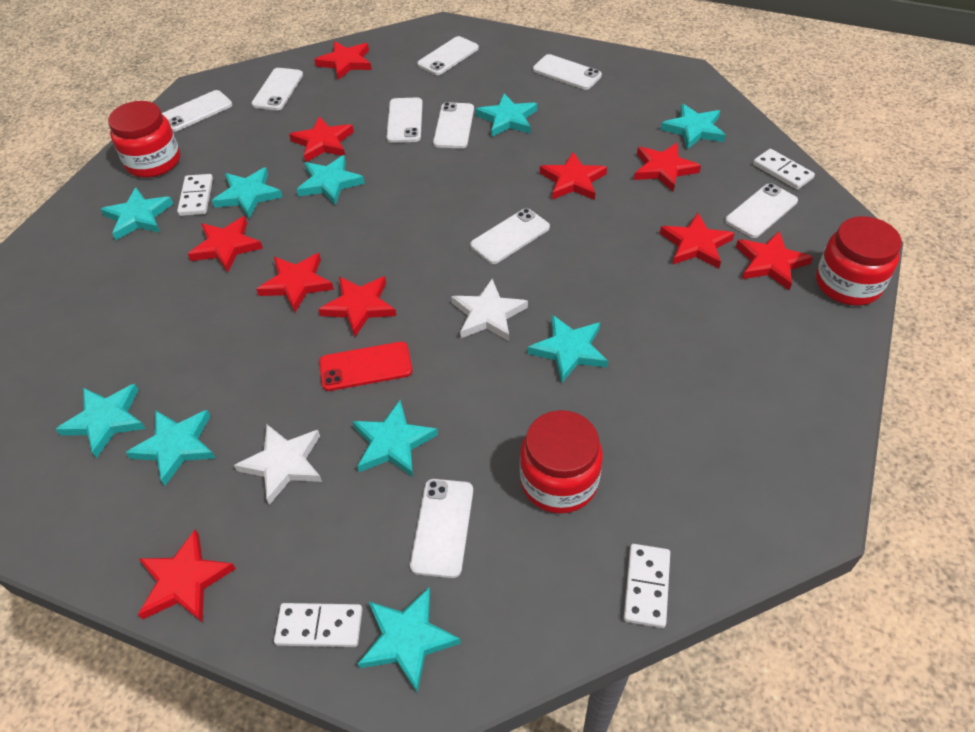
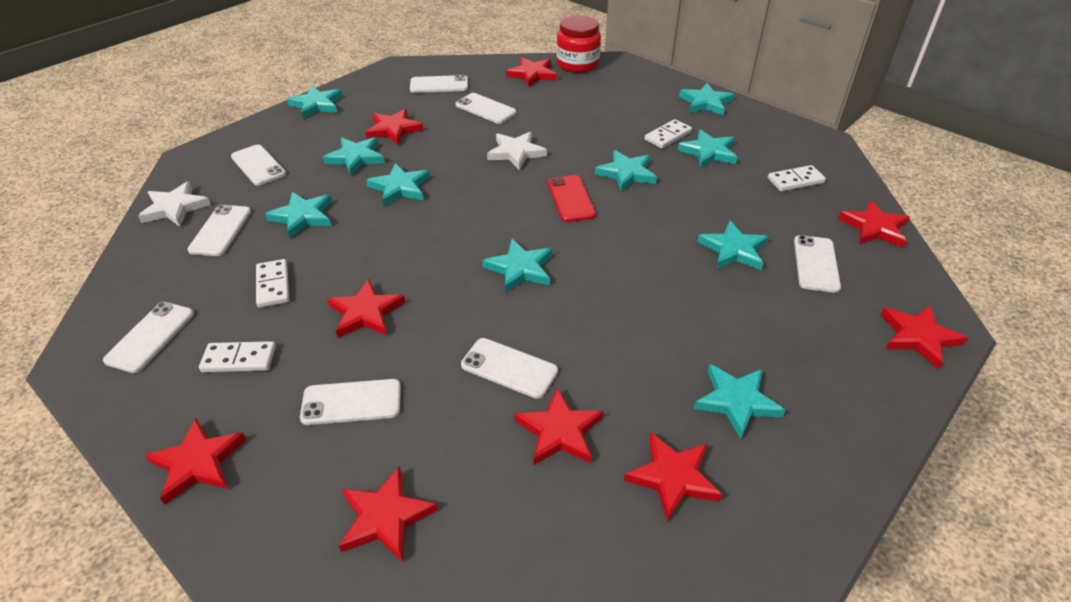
red jar: [108,101,180,178] [520,410,603,514] [816,216,902,306] = 3 -> [556,15,601,73] = 1
red star: [138,529,236,623] [188,216,263,272] [256,253,334,312] [289,116,354,162] [314,41,372,80] [318,276,396,337] [540,152,607,200] [634,143,701,192] [660,213,735,269] [736,231,813,290] = 10 -> [145,418,247,505] [327,279,405,338] [339,466,438,562] [365,109,423,145] [506,57,557,87] [515,387,604,466] [624,432,723,522] [838,200,910,248] [881,305,968,369] = 9
white phone: [162,90,232,132] [252,68,303,110] [386,97,423,143] [410,479,473,578] [417,36,479,75] [433,102,474,149] [470,208,550,264] [533,54,602,90] [725,183,798,238] = 9 -> [103,302,194,373] [188,205,251,256] [231,144,286,186] [300,379,401,425] [410,75,468,93] [456,93,517,124] [461,338,558,399] [794,235,841,293] = 8

